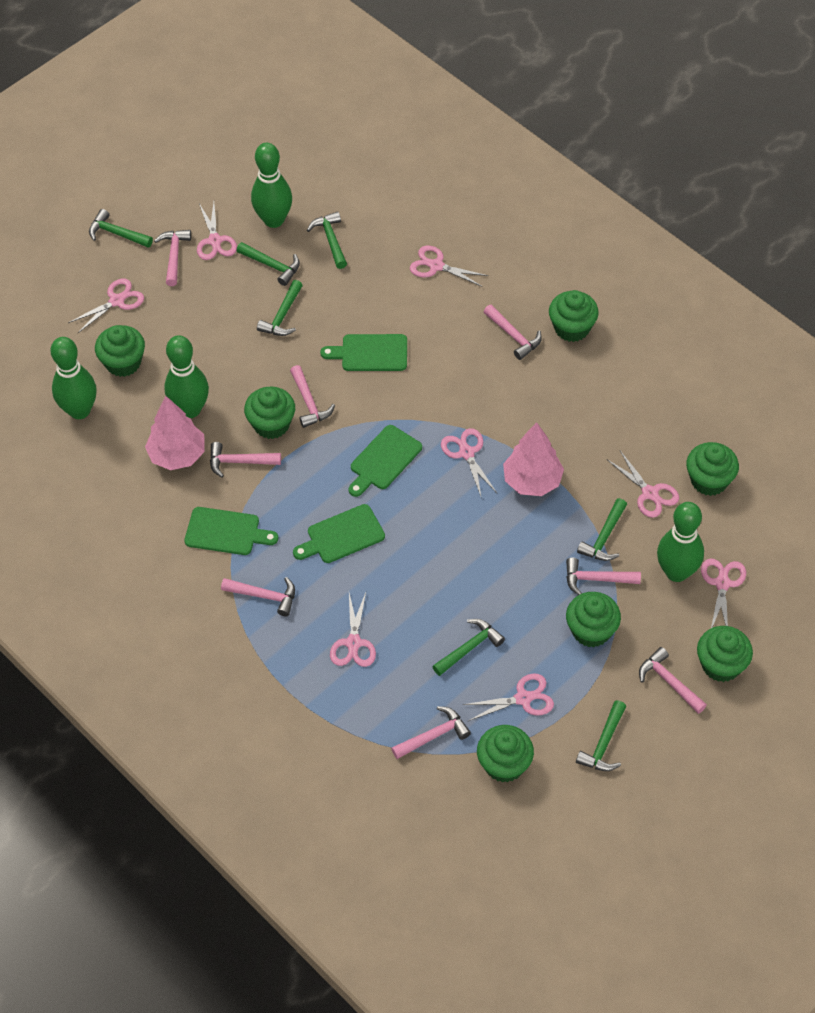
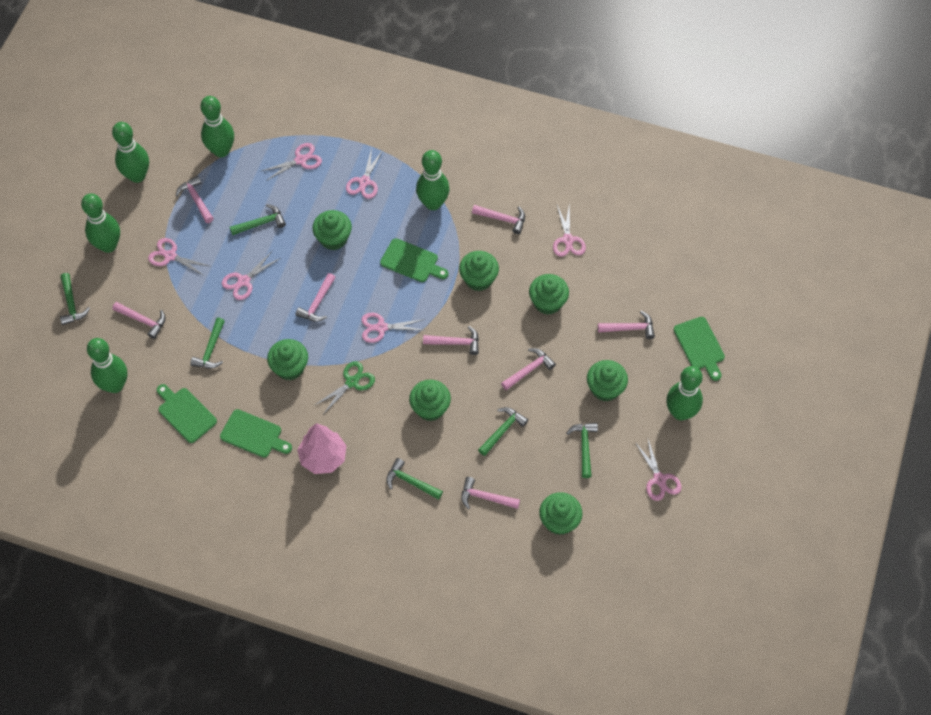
green bowling pin: [50,337,97,419] [164,335,209,418] [251,143,292,228] [657,502,704,582] = 4 -> [81,193,120,253] [87,338,127,393] [112,122,149,183] [200,96,234,157] [416,150,450,210] [666,366,703,421] = 6
green hammer: [89,209,153,248] [237,242,300,286] [257,280,303,336] [307,212,347,269] [432,619,505,676] [576,700,626,771] [577,498,627,561] = 7 -> [60,273,90,325] [190,317,225,369] [230,204,286,235] [386,458,443,500] [478,407,528,456] [566,423,598,478] = 6
green scissors: none = 0 -> [315,361,375,413] = 1
pink scissors: [68,279,144,333] [197,203,237,260] [330,592,376,667] [410,245,489,287] [441,428,497,499] [463,674,554,721] [608,451,679,518] [701,558,746,628] = 8 -> [148,238,209,276] [222,251,281,300] [262,143,322,181] [346,148,384,199] [361,313,426,343] [553,205,586,257] [635,437,682,501] = 7
pink tree: [145,396,205,470] [503,422,564,496] = 2 -> [297,423,346,474] = 1

